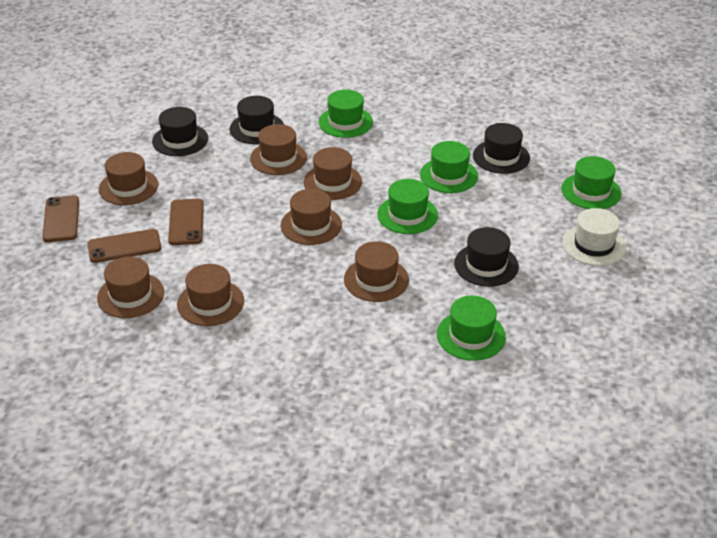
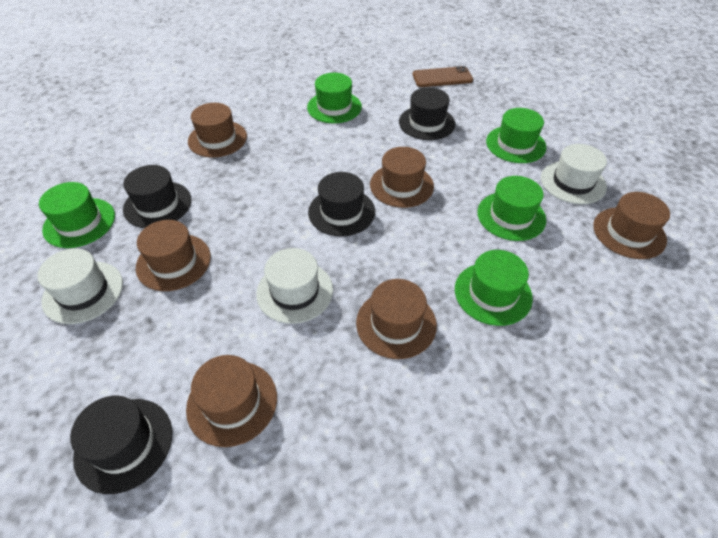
brown hat: [97,256,164,318] [99,152,158,205] [177,264,244,326] [250,124,307,175] [281,189,342,245] [304,147,362,200] [344,241,409,302] = 7 -> [136,220,211,291] [186,355,277,447] [188,103,247,158] [356,279,437,359] [370,147,434,208] [593,192,670,259] = 6
brown phone: [43,195,79,242] [87,229,161,263] [168,199,204,245] = 3 -> [413,66,473,87] = 1
white hat: [562,208,626,266] = 1 -> [37,248,123,324] [256,248,333,324] [541,144,607,204] = 3

